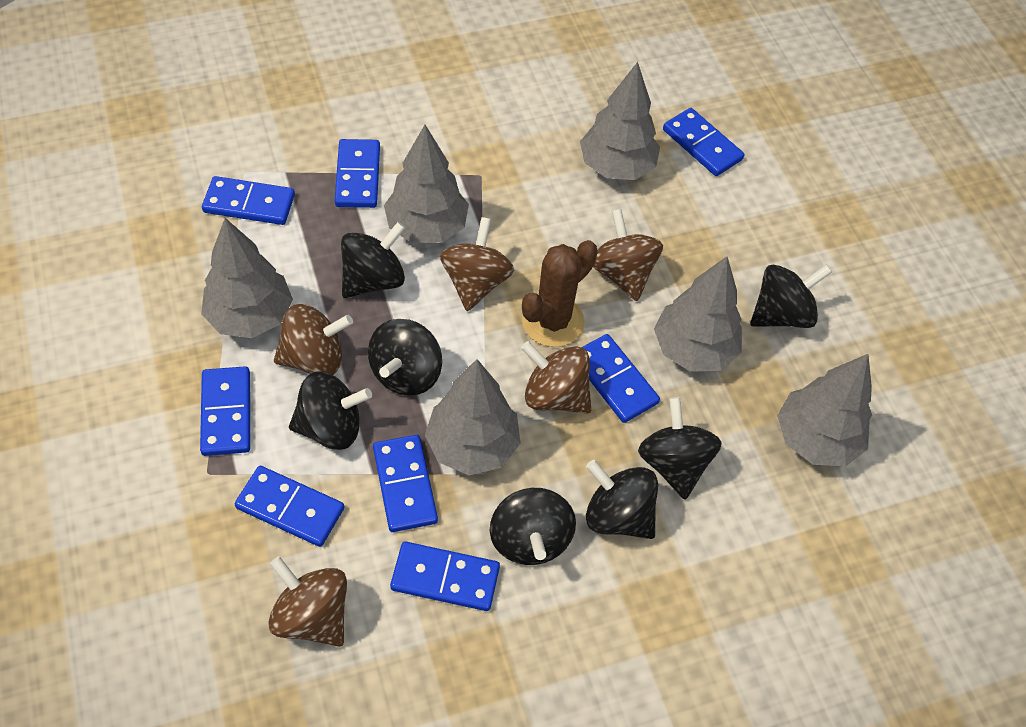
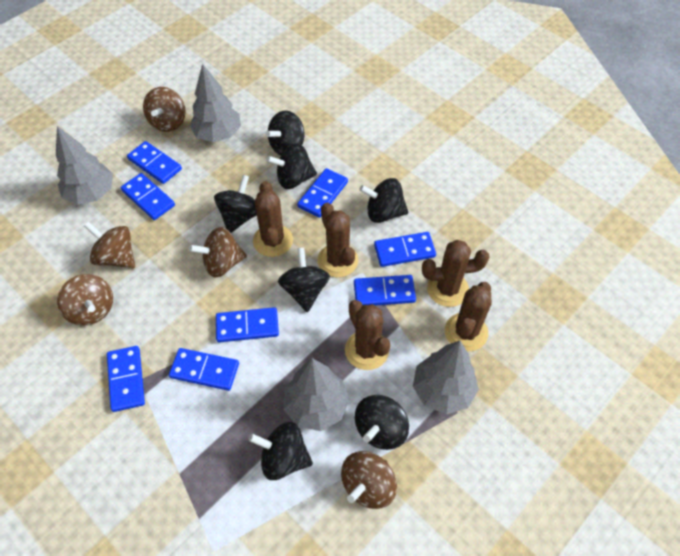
brown cactus: [522,240,598,347] = 1 -> [253,181,293,257] [318,203,358,277] [345,300,390,370] [422,240,489,307] [445,282,492,352] = 5
grey tree: [201,218,293,338] [384,125,469,243] [425,359,520,476] [580,62,660,180] [654,257,742,372] [777,354,872,467] = 6 -> [56,126,113,205] [190,63,241,142] [283,358,349,431] [413,341,479,415] = 4

